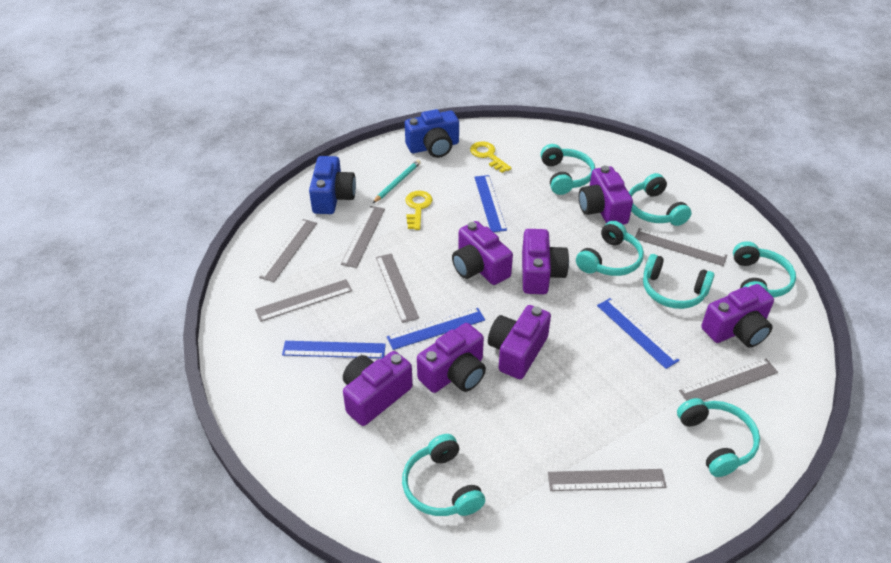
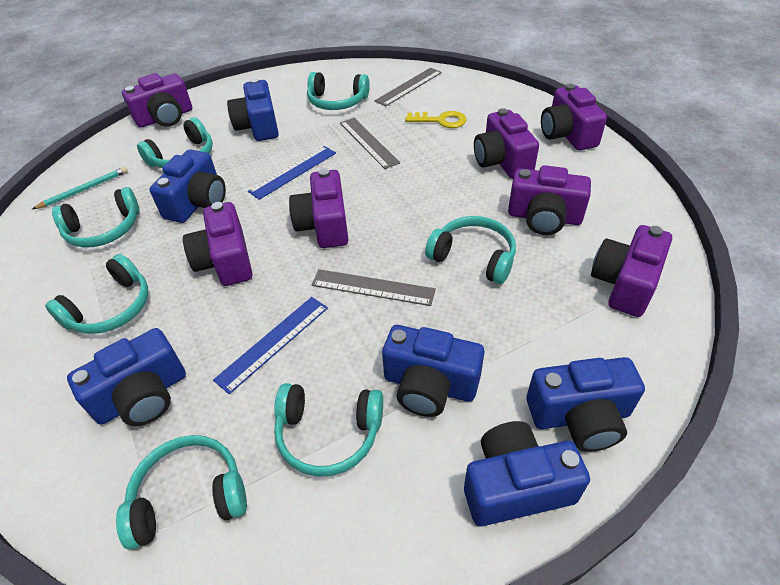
blue camera: [309,156,356,214] [405,109,459,158] = 2 -> [67,328,186,426] [149,149,226,223] [227,78,279,141] [382,325,484,417] [464,421,590,526] [526,357,645,452] = 6
blue ruler: [282,341,386,358] [387,308,485,350] [474,175,507,232] [597,298,680,369] = 4 -> [213,297,328,394] [248,146,336,200] = 2
grey ruler: [255,279,352,322] [259,219,317,282] [341,206,385,268] [376,253,419,323] [548,469,667,491] [635,228,727,266] [679,359,778,401] = 7 -> [312,269,436,306] [340,118,400,169] [375,68,442,106] = 3
yellow key: [405,191,432,230] [470,141,512,173] = 2 -> [405,111,467,128] = 1

